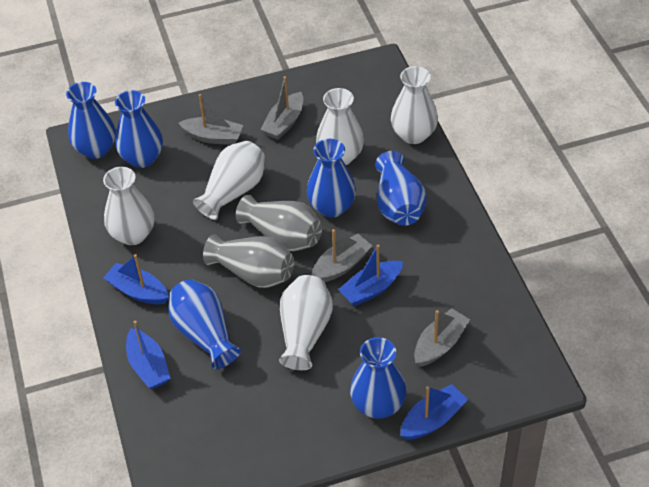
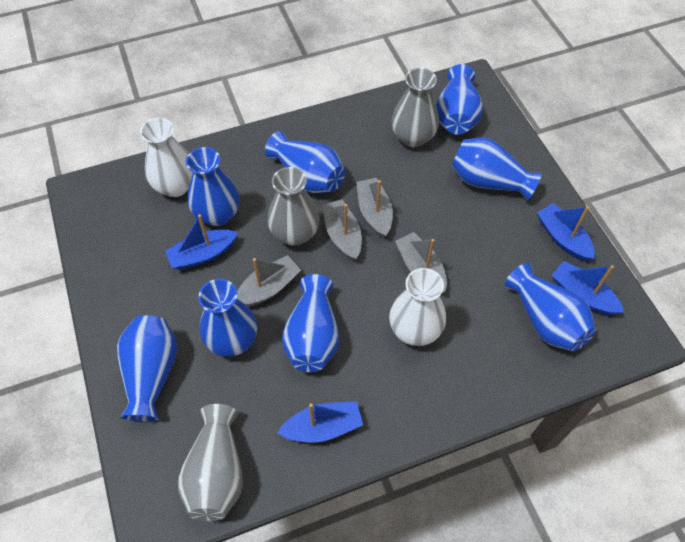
blue vase: [66,82,116,159] [115,90,163,168] [169,279,241,369] [307,139,356,218] [350,337,407,419] [375,151,427,226] = 6 -> [117,315,177,421] [186,147,239,226] [198,279,257,357] [265,131,345,193] [282,274,339,372] [436,64,483,135] [452,137,542,201] [505,263,596,351] = 8
grey vase: [203,234,294,288] [236,195,322,252] = 2 -> [178,404,243,521] [267,167,320,246] [392,68,439,147] = 3
white vase: [103,167,154,245] [193,141,265,220] [279,275,333,370] [316,88,364,165] [391,66,438,144] = 5 -> [140,118,193,197] [389,268,446,346] = 2

